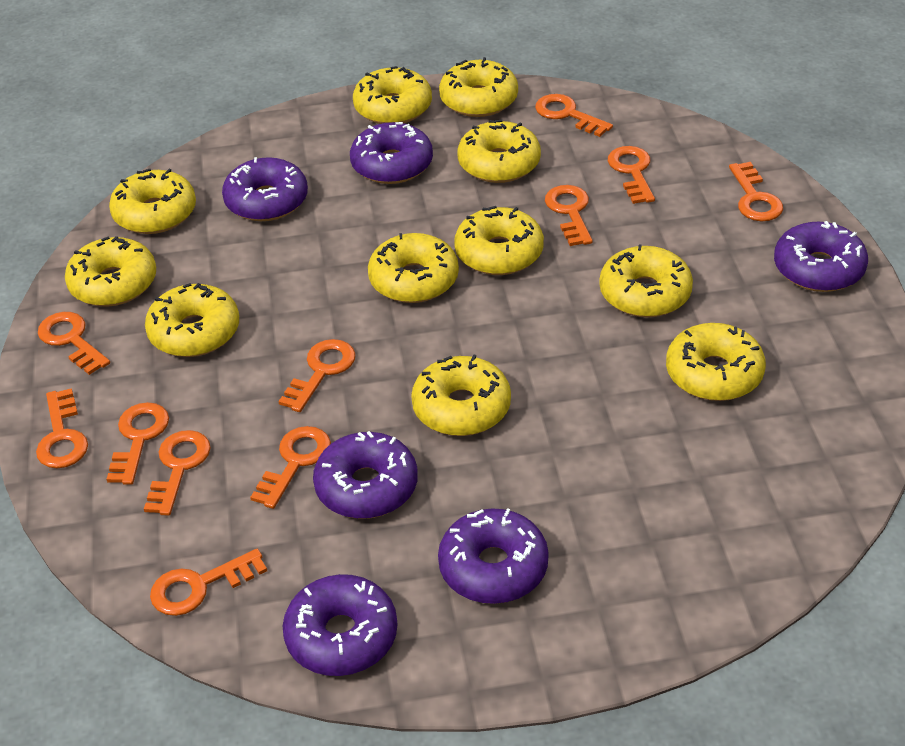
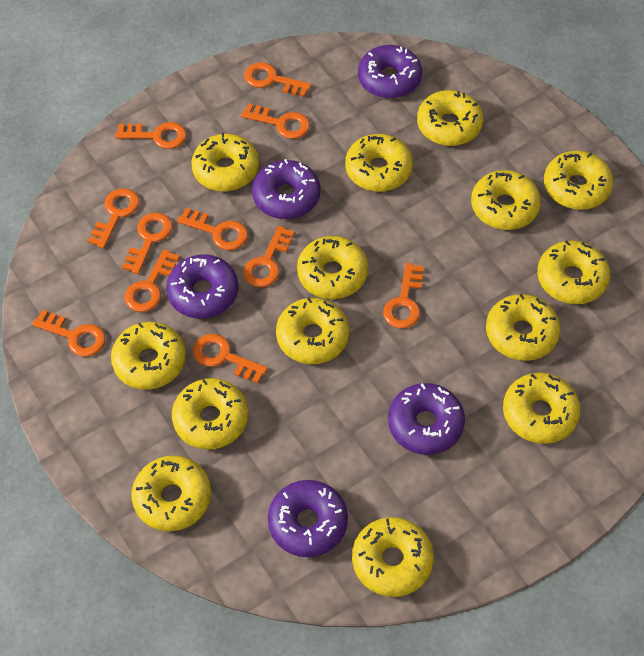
purple donut: [222,157,308,221] [283,574,398,676] [313,431,418,519] [350,122,433,184] [438,508,549,604] [774,221,868,292] = 6 -> [166,255,238,319] [252,159,321,219] [268,480,348,557] [358,45,422,98] [388,383,465,455] = 5
yellow donut: [65,236,156,307] [109,169,196,234] [145,283,239,357] [353,66,432,124] [368,233,459,303] [411,354,511,436] [439,57,518,117] [454,206,544,275] [458,119,541,183] [599,244,693,317] [666,323,766,401] = 11 -> [111,322,186,390] [132,456,211,531] [172,378,248,450] [191,133,259,192] [276,298,349,364] [297,236,368,299] [345,134,413,192] [352,517,434,597] [417,90,483,146] [471,170,541,230] [486,294,560,361] [503,372,580,444] [537,240,610,304] [544,151,613,210] = 14

